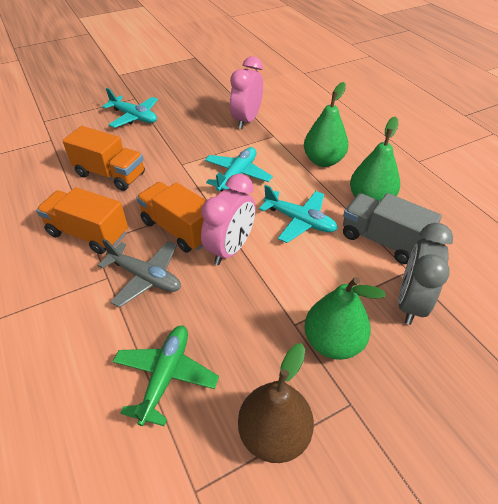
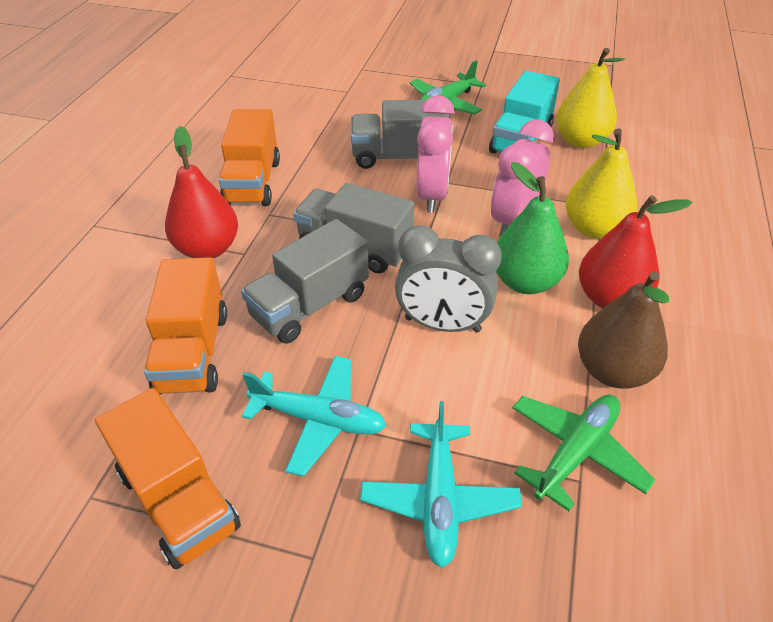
green pear: [304,82,348,167] [304,277,386,360] [350,116,400,202] = 3 -> [496,162,569,294] = 1
green plane: [113,326,219,426] = 1 -> [410,60,486,114] [512,394,655,511] = 2
grey plane: [98,239,181,307] = 1 -> none = 0
grey truck: [343,193,442,264] = 1 -> [241,219,369,344] [293,183,414,273] [351,100,450,169] = 3
red pear: none = 0 -> [165,126,238,258] [579,195,692,309] = 2
turquoise plane: [102,88,158,128] [205,147,273,192] [259,185,338,243] = 3 -> [242,356,386,477] [360,401,522,568] = 2
turquoise truck: none = 0 -> [489,71,560,154] = 1
yellow pear: none = 0 -> [556,48,625,148] [566,128,637,239] = 2

